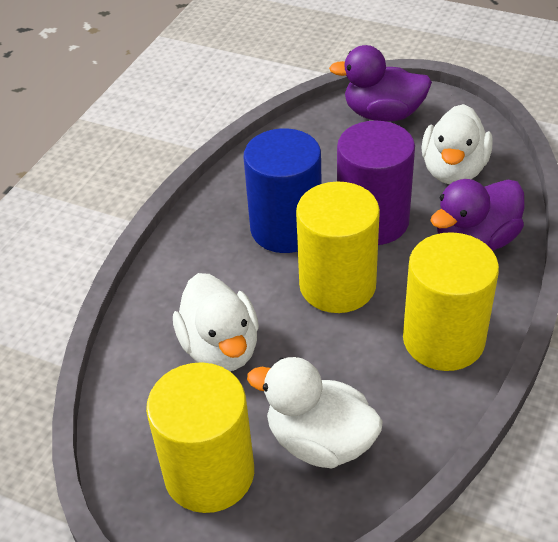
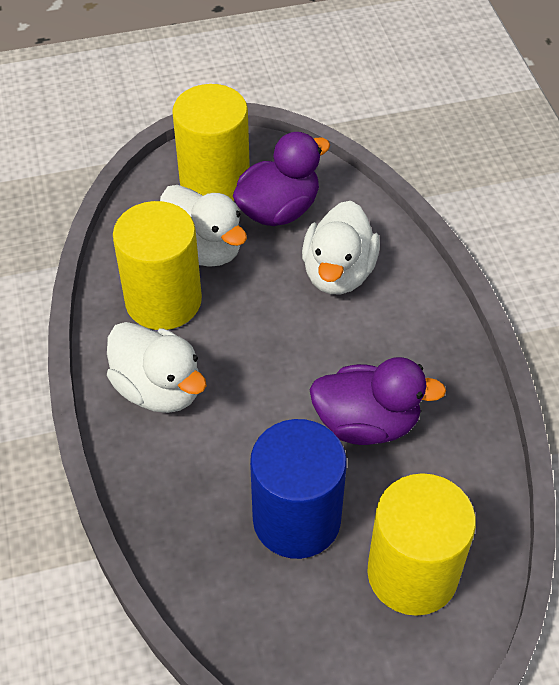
purple cylinder: [337,120,415,245] = 1 -> none = 0

